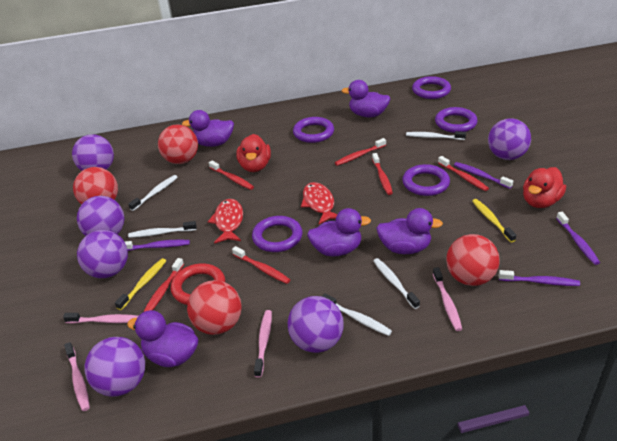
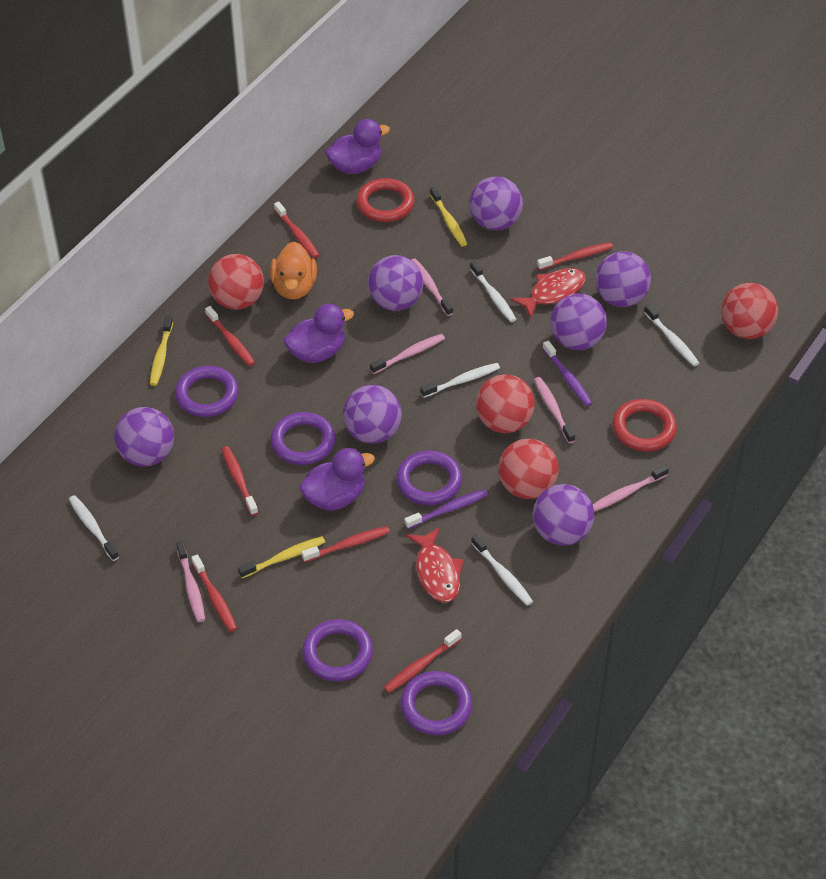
orange duck: none = 0 -> [270,242,317,299] = 1
pink toothbrush: [63,313,138,324] [64,342,90,411] [254,310,272,378] [433,267,462,331] = 4 -> [176,541,205,622] [370,334,445,374] [412,258,453,316] [534,377,575,443] [593,465,669,512] = 5
purple ball: [72,134,114,171] [77,196,124,236] [77,230,128,278] [85,337,145,397] [288,296,344,353] [488,118,531,160] = 6 -> [114,407,174,466] [343,385,402,444] [368,255,423,311] [469,176,523,230] [533,484,594,546] [550,294,607,350] [595,251,651,307] = 7
purple duck: [127,310,199,367] [182,110,234,147] [307,208,371,257] [341,80,391,117] [376,208,443,254] = 5 -> [284,304,354,363] [300,448,375,511] [326,119,390,174] = 3
purple toothbrush: [125,240,190,251] [454,162,513,189] [499,270,580,286] [556,212,600,265] = 4 -> [404,489,488,529] [542,340,592,406] = 2
red duck: [236,134,271,172] [523,167,566,208] = 2 -> none = 0
red ring: [171,263,225,305] = 1 -> [356,178,414,222] [612,399,677,451] = 2
red toothbrush: [143,258,184,312] [209,160,254,190] [232,246,290,284] [335,138,386,166] [372,153,393,195] [438,156,489,191] = 6 -> [191,555,237,632] [205,306,255,366] [221,446,258,516] [274,201,319,258] [301,526,390,562] [384,629,462,693] [537,242,613,270] = 7
yellow toothbrush: [115,258,166,310] [472,199,516,242] = 2 -> [150,315,173,386] [238,536,325,578] [430,187,467,246] = 3

